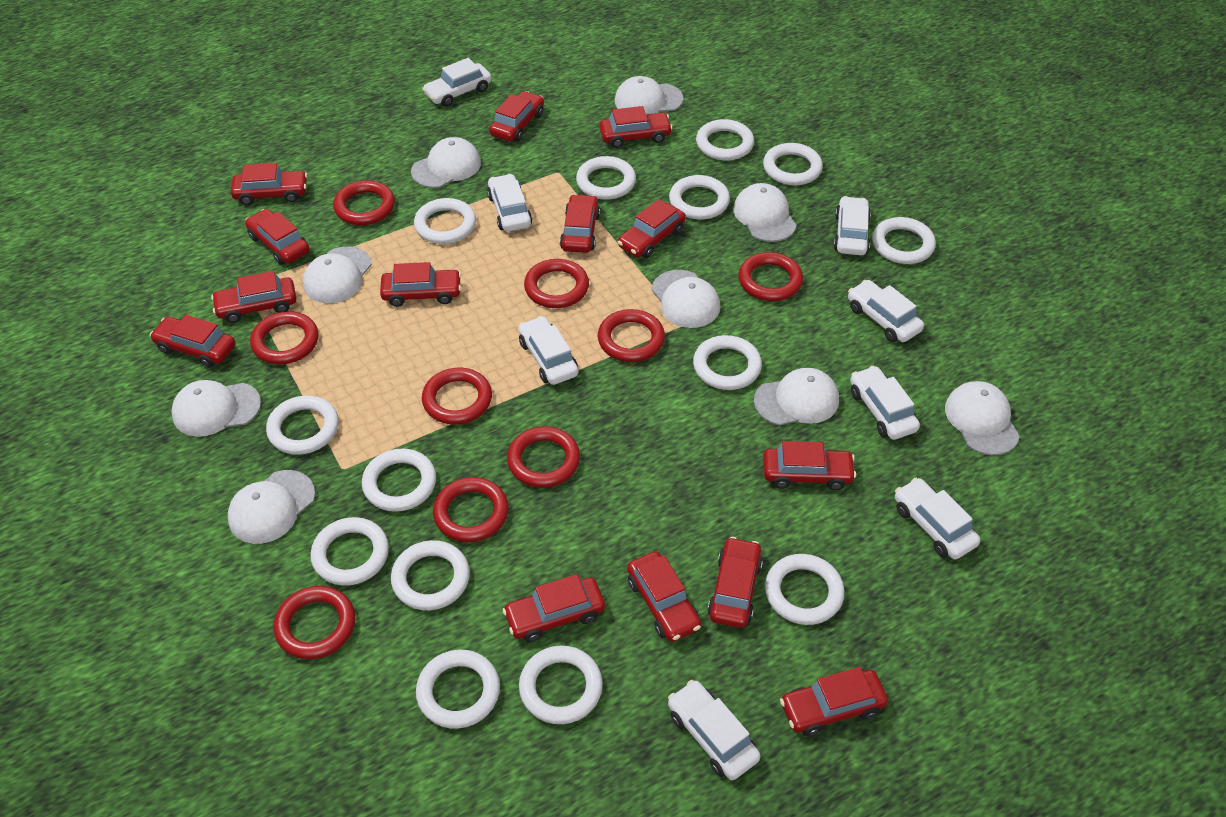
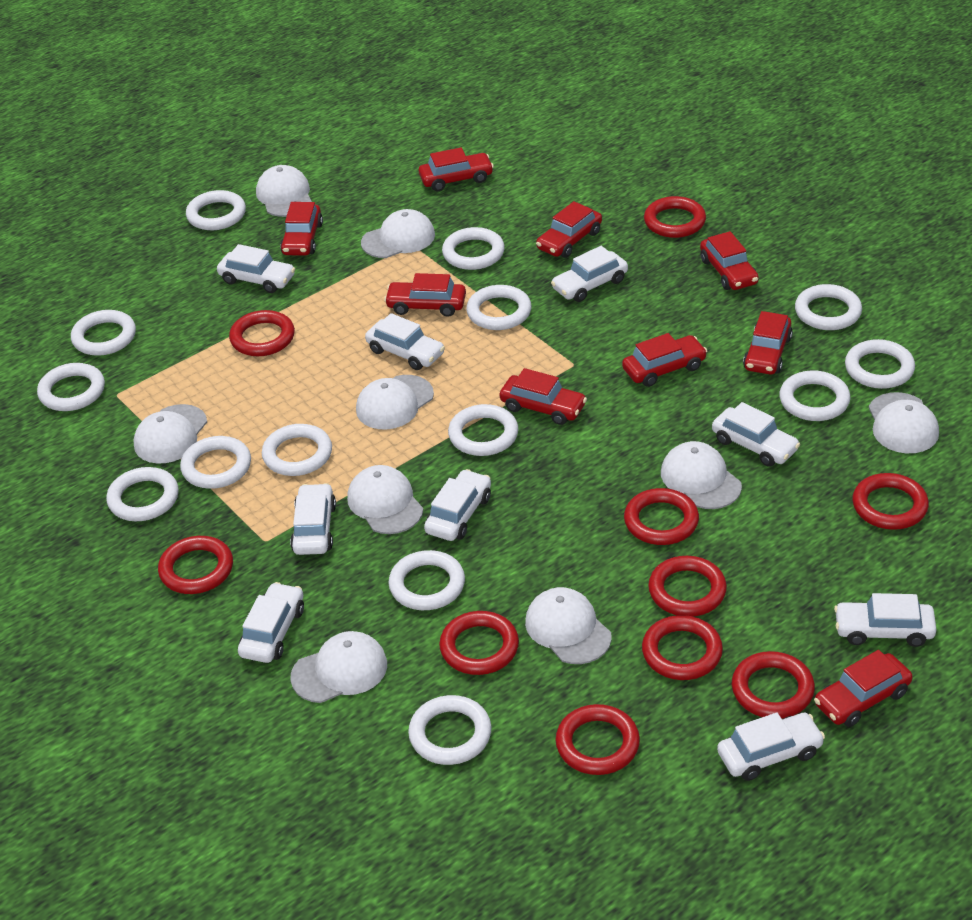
red car: [150,315,235,368] [211,271,296,323] [231,163,307,205] [245,209,310,265] [380,262,461,307] [489,91,544,142] [502,574,605,642] [560,194,600,253] [599,106,673,148] [617,199,686,258] [627,552,701,642] [708,537,763,628] [763,441,856,490] [780,667,888,736] = 14 -> [280,202,323,256] [384,273,466,317] [418,148,494,191] [500,368,587,425] [536,201,602,258] [622,333,707,387] [700,231,759,290] [743,311,793,374] [814,650,913,727] = 9
red ring: [250,311,318,365] [274,586,355,659] [333,180,395,225] [422,368,492,425] [433,477,509,542] [507,426,580,488] [524,259,589,308] [598,309,665,362] [738,252,803,301] = 9 -> [158,536,233,594] [229,310,295,356] [439,611,519,675] [556,704,640,775] [624,488,699,545] [642,615,723,680] [644,196,706,238] [648,556,727,617] [732,651,815,719] [852,473,929,530] = 10
white car: [422,58,492,107] [487,174,532,232] [518,316,578,385] [668,680,760,780] [834,196,871,255] [848,280,924,342] [850,366,920,440] [895,478,980,559] = 8 -> [217,244,295,293] [238,582,304,663] [290,483,336,555] [365,313,445,370] [424,469,491,541] [551,246,628,302] [712,402,800,467] [717,712,825,781] [834,593,937,647] = 9

